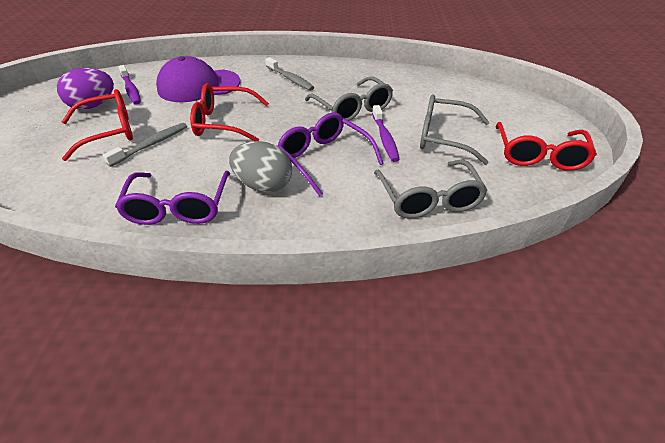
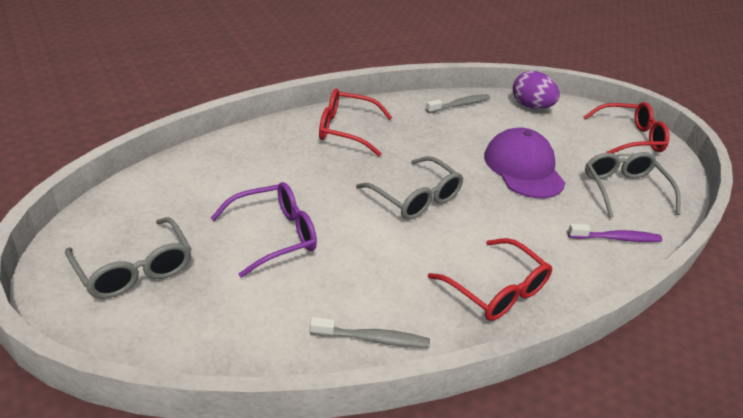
grey egg: [229,141,292,192] = 1 -> none = 0
purple glasses: [115,171,230,225] [277,112,384,196] = 2 -> [211,182,317,278] = 1
purple toothbrush: [118,65,141,105] [372,105,400,162] = 2 -> [568,224,662,242] = 1

